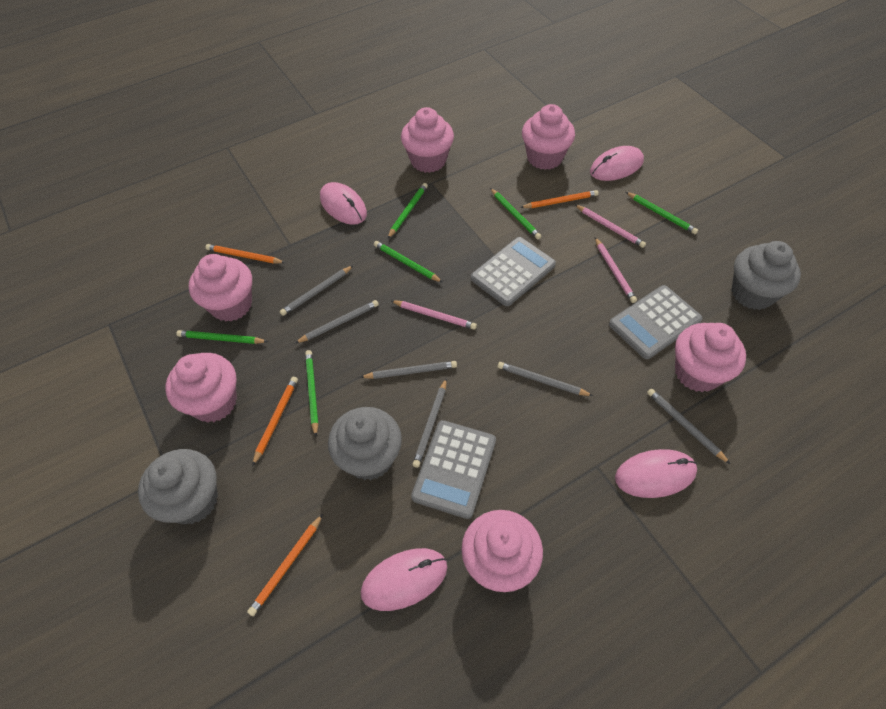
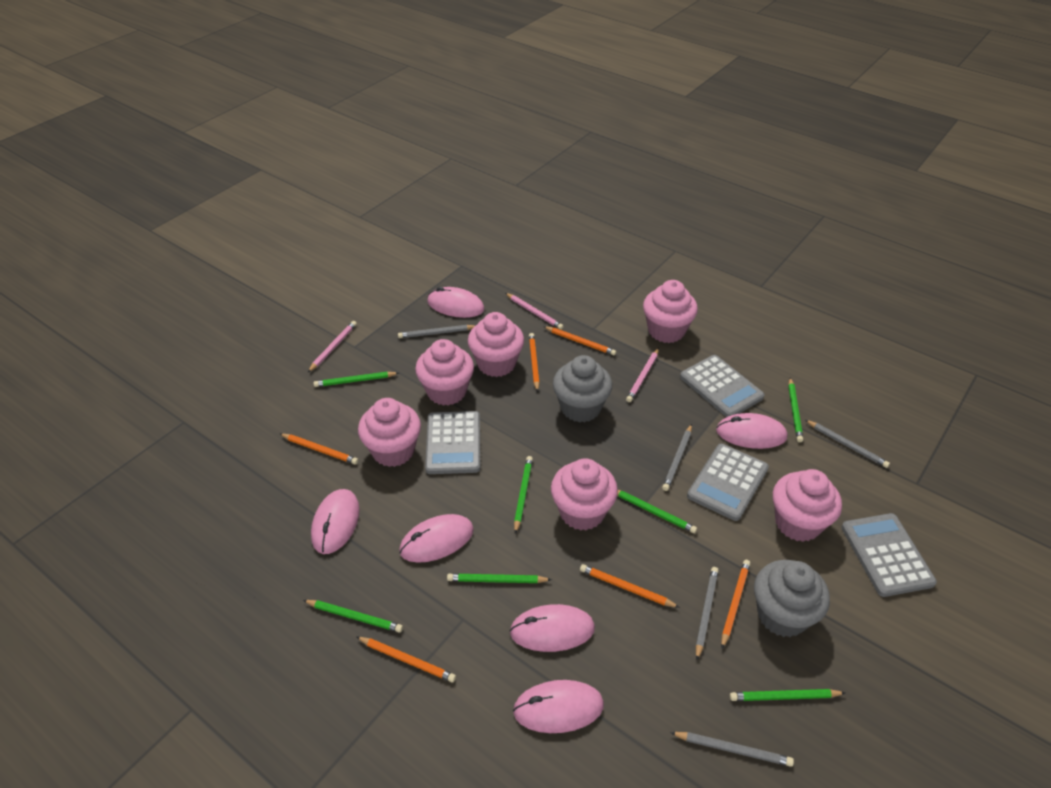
green pencil: [176,330,268,344] [305,350,318,437] [374,241,443,283] [387,183,428,239] [490,188,541,239] [626,192,698,234] = 6 -> [303,600,403,633] [313,372,399,387] [447,574,552,583] [514,456,533,534] [617,490,697,533] [730,689,845,701] [788,378,803,442] = 7
grey calculator: [411,420,496,519] [471,237,556,306] [609,285,702,359] = 3 -> [425,411,480,474] [680,355,765,417] [687,444,769,521] [841,513,937,597] = 4
grey cupcake: [138,449,218,524] [328,407,402,480] [732,241,801,310] = 3 -> [553,355,612,423] [754,560,830,637] = 2
grey pencil: [280,266,353,316] [295,300,379,343] [361,361,457,379] [412,378,447,468] [498,362,593,396] [647,389,730,464] = 6 -> [398,325,475,338] [662,424,692,491] [670,732,794,767] [696,567,719,660] [805,420,890,468] = 5
orange pencil: [205,244,285,264] [247,514,323,616] [252,377,298,466] [520,190,599,208] = 4 -> [280,434,358,464] [357,637,456,682] [529,333,540,392] [543,326,616,356] [580,564,680,608] [721,560,750,648] = 6
pink mouse: [320,182,367,225] [361,548,447,611] [590,146,644,181] [615,449,697,498] = 4 -> [311,489,360,554] [399,514,474,563] [427,287,484,318] [510,604,595,652] [513,680,604,733] [716,413,787,449] = 6

